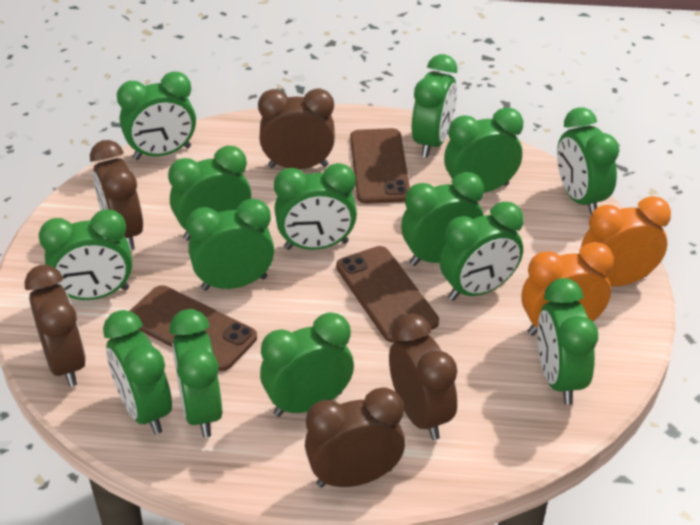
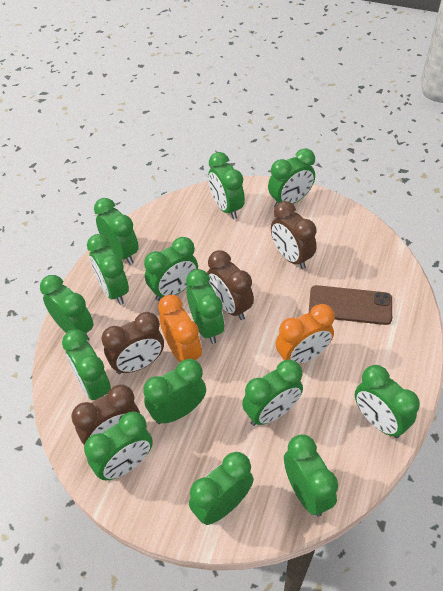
brown clock: [24,265,86,387] [90,140,143,251] [258,88,335,169] [305,387,405,488] [389,314,457,440] = 5 -> [71,385,140,445] [101,312,164,374] [207,250,254,320] [271,201,317,269] = 4
brown phone: [130,285,257,371] [336,246,439,343] [350,128,410,204] = 3 -> [309,285,392,325] = 1

